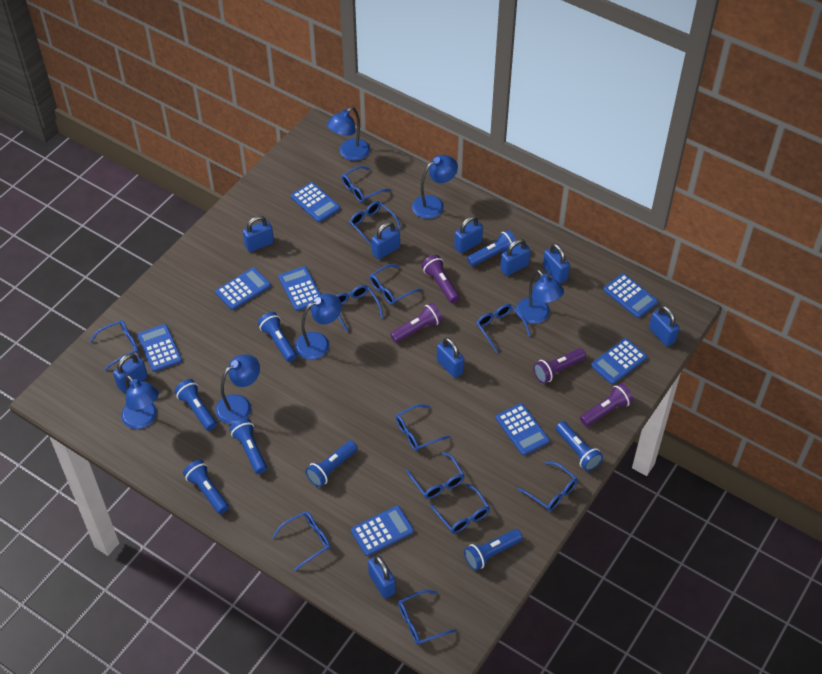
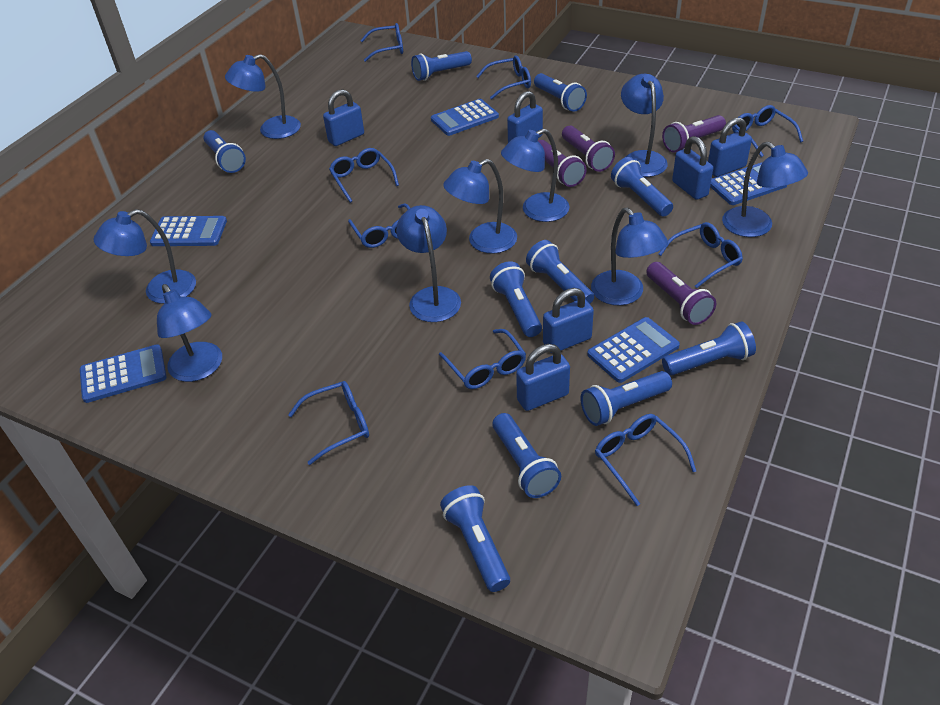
blue calculator: [137,324,182,372] [215,267,271,310] [279,266,320,311] [291,182,340,222] [351,506,414,556] [496,403,550,455] [591,338,647,384] [603,273,658,318] = 8 -> [80,345,166,403] [150,216,227,246] [431,99,499,136] [587,317,680,383] [710,162,787,205] = 5
blue flashlight: [174,379,217,431] [183,460,229,514] [230,418,267,474] [258,312,297,362] [305,441,357,487] [464,529,523,570] [467,230,518,266] [556,421,603,471] = 8 -> [203,130,246,173] [411,51,472,81] [440,485,510,592] [490,262,542,337] [492,413,561,498] [526,240,594,304] [534,73,587,112] [580,371,672,426] [611,157,673,217] [662,322,756,376] = 10
blue glasses: [89,320,139,370] [272,511,330,571] [336,285,383,332] [341,166,391,203] [350,201,401,247] [370,264,422,305] [396,404,450,451] [398,590,457,645] [406,452,465,499] [430,484,490,533] [477,304,530,353] [518,462,578,511] = 12 -> [288,381,369,465] [329,148,399,203] [348,203,410,248] [360,23,403,62] [439,329,526,389] [476,55,531,99] [595,414,696,506] [658,222,743,288] [732,105,803,157] = 9
blue lamp: [121,375,159,429] [215,354,260,424] [295,294,342,360] [327,107,370,161] [412,155,458,219] [516,270,564,324] = 6 -> [94,209,196,304] [157,284,222,382] [225,54,301,139] [396,205,461,322] [443,159,517,254] [501,129,570,222] [591,208,668,305] [621,74,668,177] [722,142,808,237] = 9
blue padlock: [113,353,148,393] [243,216,274,252] [368,555,396,599] [372,222,400,259] [437,337,464,378] [454,216,483,253] [500,239,531,276] [543,243,570,284] [649,306,680,347] = 9 -> [323,89,364,146] [507,91,543,143] [516,344,570,411] [543,288,594,353] [672,136,713,200] [708,117,752,177] = 6

